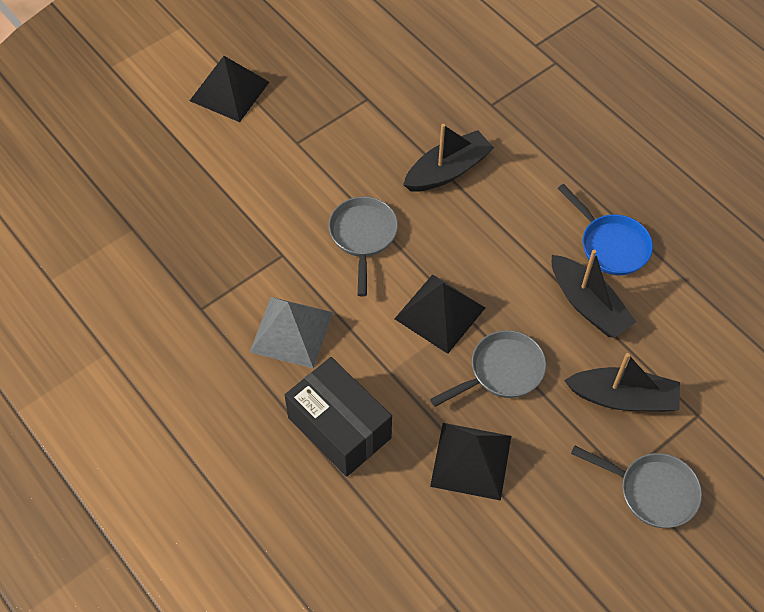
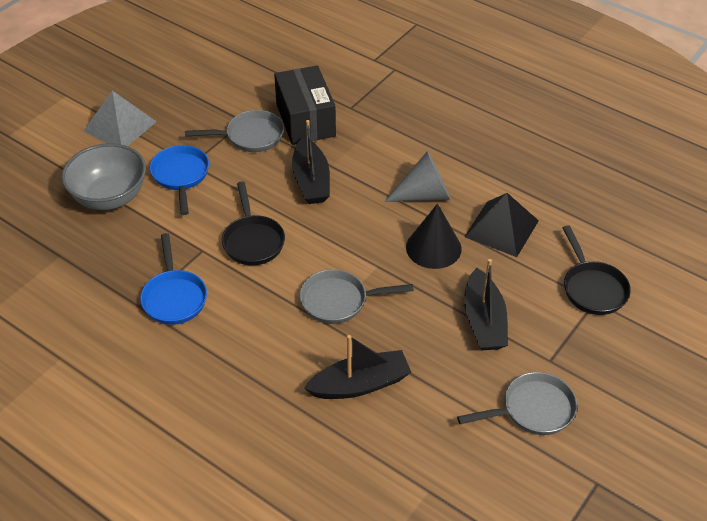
black cone: none = 0 -> [406,203,462,269] = 1
black pan: none = 0 -> [222,182,285,266] [563,225,631,315] = 2
black pyramid: [190,56,269,122] [395,274,485,354] [430,423,511,501] = 3 -> [464,193,539,257] = 1
blue pan: [557,184,653,276] = 1 -> [140,233,207,325] [150,145,209,215] = 2
grey bowl: none = 0 -> [61,143,146,210] = 1
grey cone: none = 0 -> [384,151,451,202] = 1

